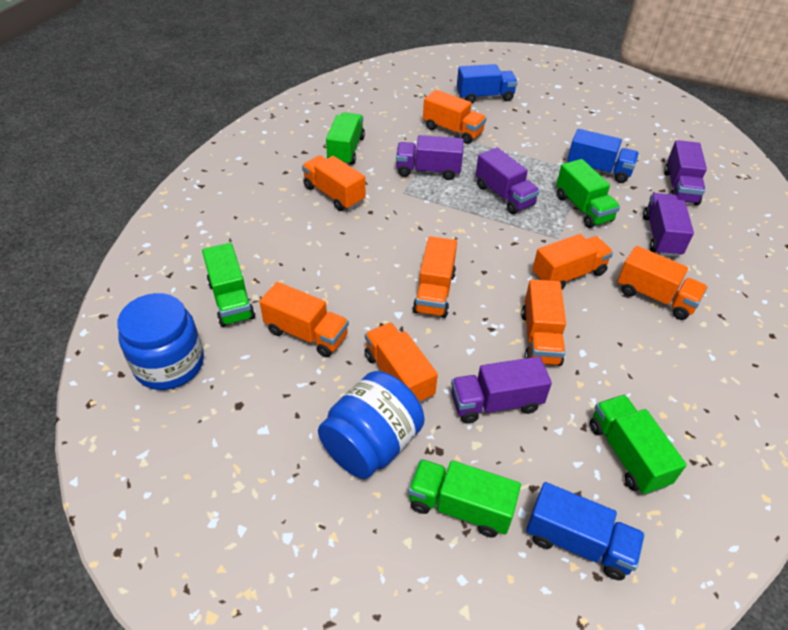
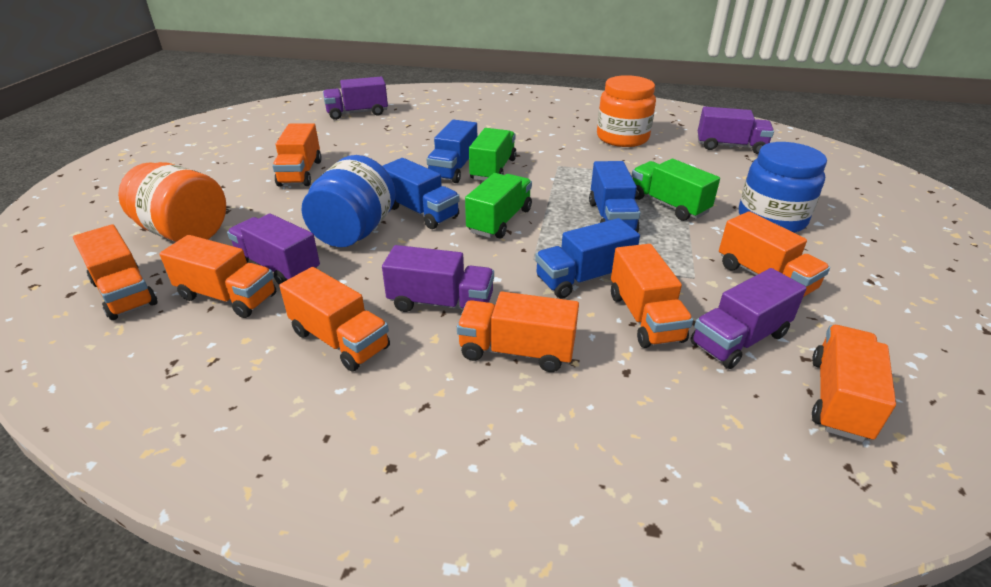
blue truck: [457,64,518,103] [526,482,645,580] [567,129,639,183] = 3 -> [382,158,460,229] [427,120,477,183] [535,218,640,299] [589,161,641,232] = 4
green truck: [202,243,255,327] [326,113,365,165] [408,459,521,537] [556,159,620,228] [590,395,687,495] = 5 -> [465,173,532,239] [469,128,517,181] [632,159,720,221] = 3
orange jar: none = 0 -> [118,162,226,242] [597,75,656,147] = 2

